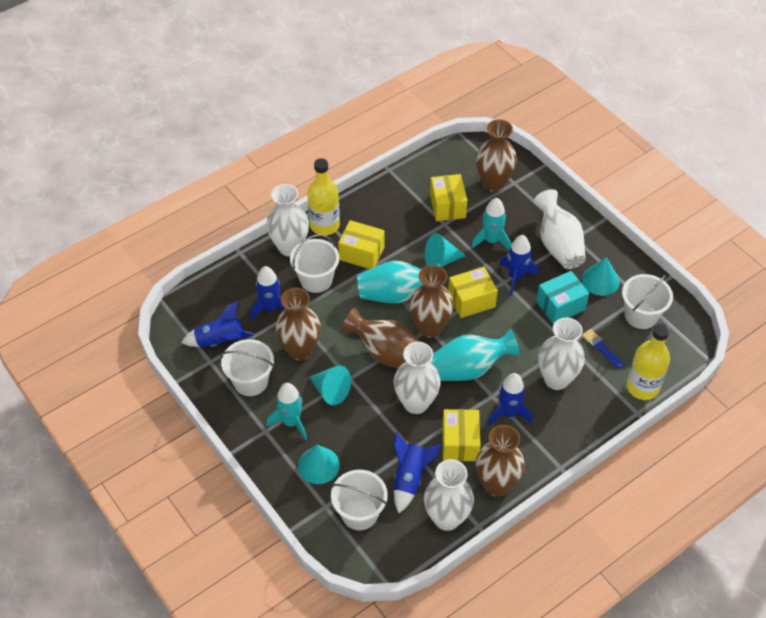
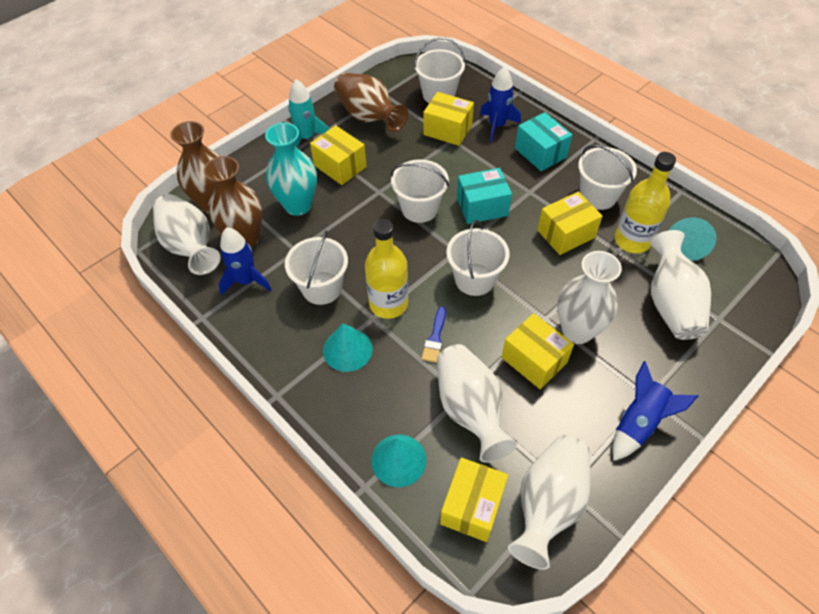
blue rocket: [181,301,255,347] [250,266,286,320] [394,432,441,513] [488,373,532,426] [499,235,539,295] = 5 -> [219,227,272,295] [480,66,521,142] [612,361,698,461] = 3
brown vase: [275,288,321,360] [341,307,420,368] [409,265,454,338] [476,119,517,192] [476,425,525,497] = 5 -> [170,121,220,214] [204,156,263,247] [334,73,408,132] = 3
turquoise box: [536,271,589,324] = 1 -> [457,168,512,224] [515,112,572,171] = 2
turquoise cone: [298,445,340,484] [309,365,351,405] [424,233,466,267] [582,257,620,296] = 4 -> [323,323,373,372] [371,435,426,487] [669,217,717,261] = 3
turquoise rocket: [266,383,307,440] [471,198,511,251] = 2 -> [288,79,329,147] = 1
turquoise vase: [357,260,441,304] [430,329,520,381] = 2 -> [265,123,317,216] = 1
white bucket: [221,339,274,396] [290,234,339,293] [331,470,388,530] [622,274,673,329] = 4 -> [285,230,348,305] [391,159,449,223] [414,37,465,103] [446,220,510,296] [578,145,637,210] = 5
yellow box: [338,220,384,269] [430,174,468,221] [442,409,481,461] [448,267,498,318] = 4 -> [310,125,367,185] [423,92,474,146] [440,458,508,542] [502,313,574,389] [537,192,603,255] = 5

